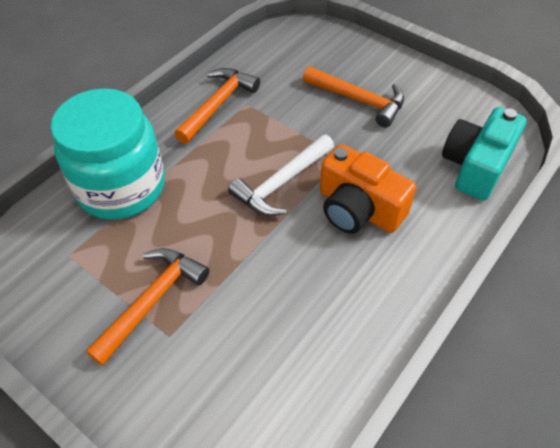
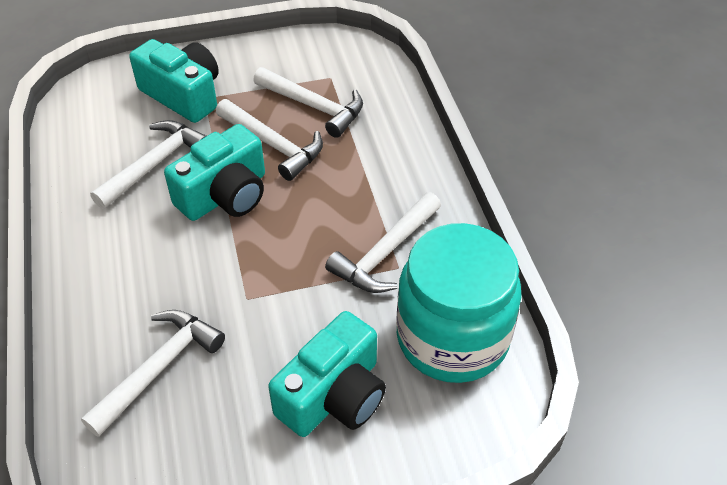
orange camera: [320,144,417,234] = 1 -> none = 0
orange hammer: [86,248,210,366] [174,68,260,144] [303,66,404,128] = 3 -> none = 0
turquoise camera: [442,107,527,201] = 1 -> [129,39,219,123] [164,124,265,221] [268,311,386,437] = 3
white hammer: [228,134,334,216] = 1 -> [81,310,225,437] [90,120,206,209] [216,99,323,181] [253,67,363,138] [325,192,441,293] = 5

